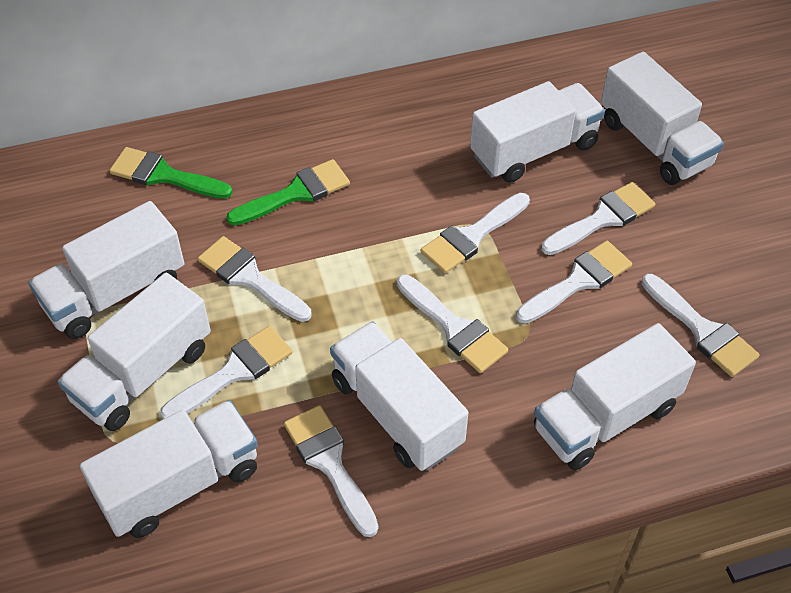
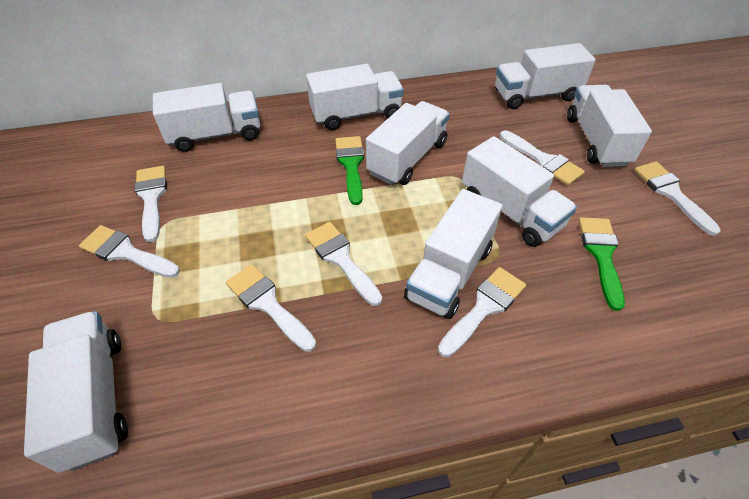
white brush: [160,326,293,419] [198,236,311,322] [284,405,379,537] [397,275,508,373] [421,193,530,273] [516,241,632,324] [541,182,655,255] [642,274,760,377] = 8 -> [79,225,180,278] [135,166,167,242] [226,264,316,352] [305,222,382,306] [438,267,526,357] [500,130,585,186] [634,162,721,236] = 7
white truck: [28,201,185,339] [58,273,211,431] [80,400,258,538] [330,321,468,471] [470,81,605,183] [534,323,696,470] [601,52,724,185] = 7 -> [24,311,128,473] [153,83,260,152] [306,64,404,130] [366,101,450,185] [404,189,503,319] [462,136,577,247] [495,43,596,109] [567,85,652,167] = 8

